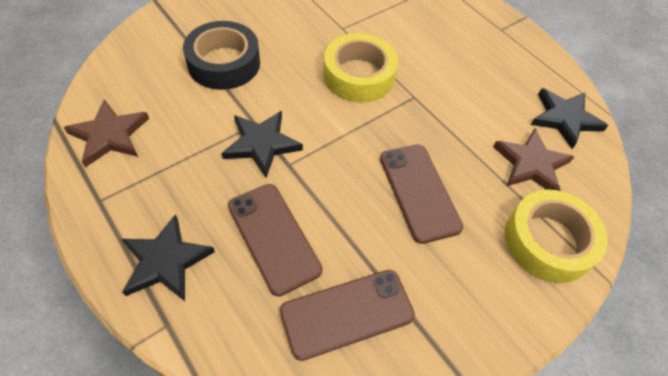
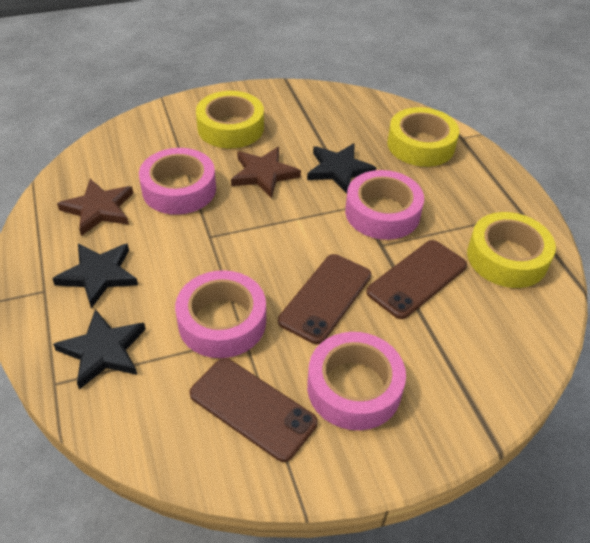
black tape: [183,21,260,90] = 1 -> none = 0
pink tape: none = 0 -> [139,148,216,215] [175,270,266,358] [307,332,406,430] [345,170,424,240] = 4
yellow tape: [323,33,398,102] [505,190,608,283] = 2 -> [196,91,264,148] [387,107,459,167] [467,212,556,288] = 3

